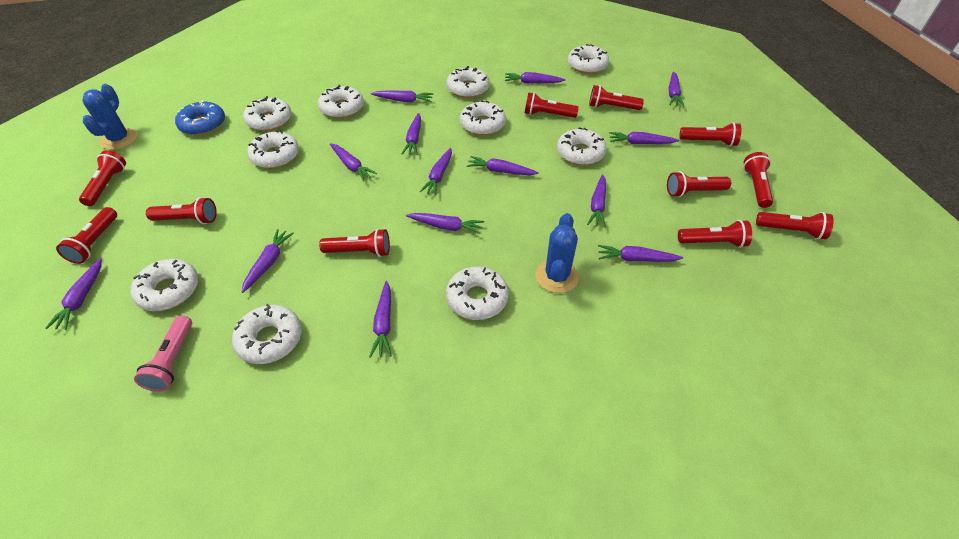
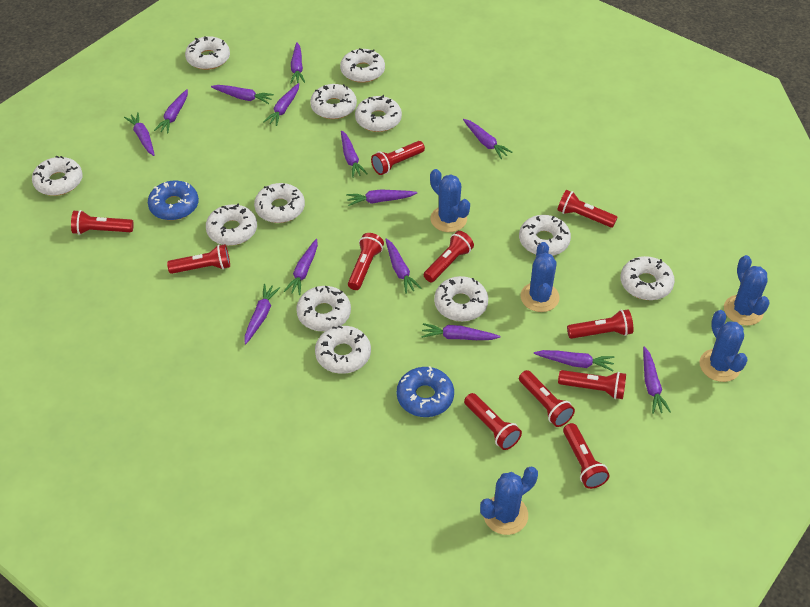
blue cactus: [83,84,138,150] [535,213,579,293] = 2 -> [430,169,470,232] [480,467,538,535] [520,242,560,312] [699,310,748,382] [724,255,770,326] = 5
blue donut: [175,100,225,135] = 1 -> [148,181,199,220] [397,366,454,417] = 2
pink flashlight: [134,315,192,392] = 1 -> none = 0
white donut: [130,259,198,311] [232,304,302,364] [243,96,292,131] [247,130,299,168] [318,85,364,118] [446,66,490,98] [446,266,509,320] [460,100,506,135] [557,127,607,165] [568,44,609,74] = 10 -> [32,156,83,196] [185,36,230,70] [206,203,257,246] [254,183,305,223] [296,286,351,331] [310,84,357,119] [315,325,371,374] [340,48,385,83] [355,95,402,132] [434,276,488,322] [519,215,571,256] [621,256,675,300] = 12

